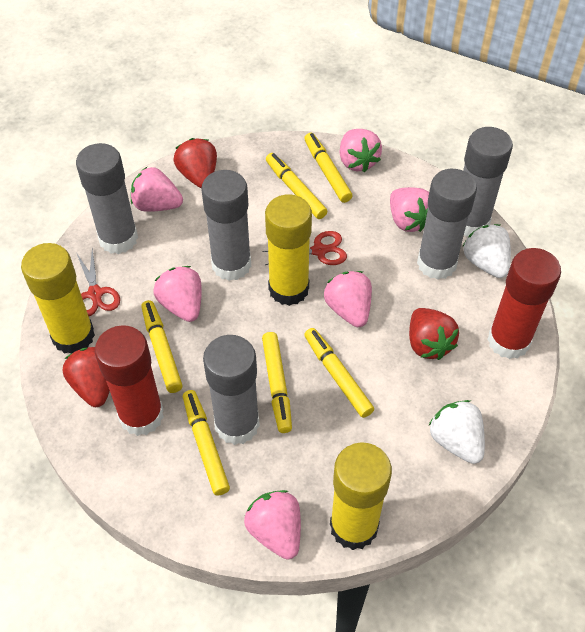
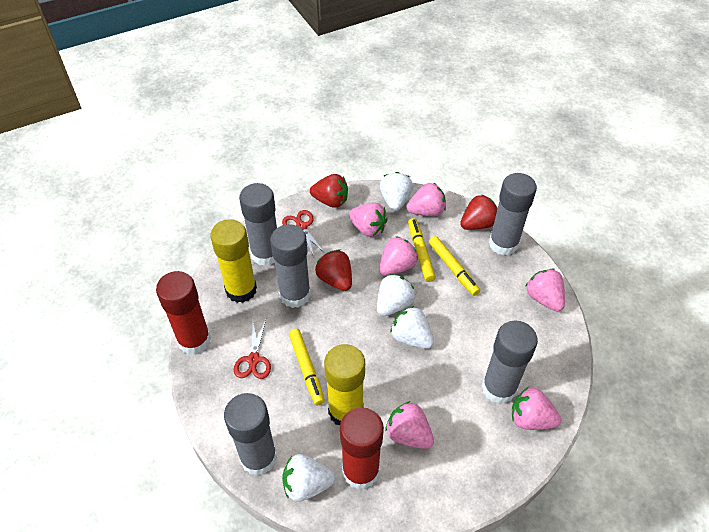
white strawberry: [429,400,485,464] [462,224,511,278] = 2 -> [282,454,335,502] [377,274,415,316] [380,172,413,211] [390,306,434,349] = 4
yellow glue stick: [21,243,95,354] [265,194,312,306] [330,443,392,550] = 3 -> [210,219,257,303] [324,344,365,425] = 2
yellow marker: [141,300,183,393] [183,390,230,496] [262,332,292,433] [266,153,328,219] [304,133,353,203] [304,328,374,418] = 6 -> [289,329,325,405] [408,218,436,282] [429,236,480,296] = 3

